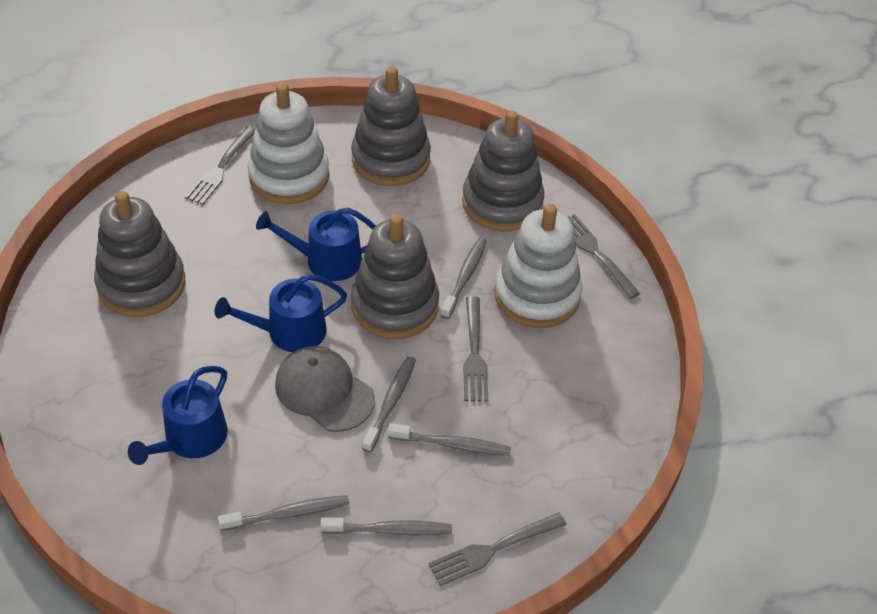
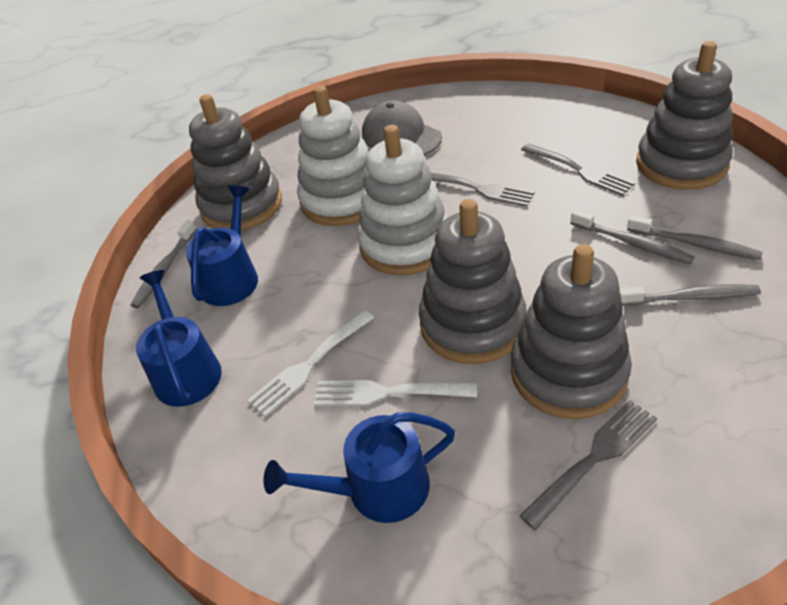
grey fork: [184,127,256,205] [428,512,566,586] [463,296,488,401] [567,214,640,299] = 4 -> [431,173,535,207] [519,400,657,530] [521,144,635,196] = 3
grey toothbrush: [218,495,349,531] [321,517,452,535] [362,356,416,452] [388,423,511,456] [441,238,487,319] = 5 -> [130,220,197,308] [570,209,694,264] [619,284,761,305] [627,215,763,260] = 4
white fork: none = 0 -> [247,310,374,417] [314,380,477,406] = 2

